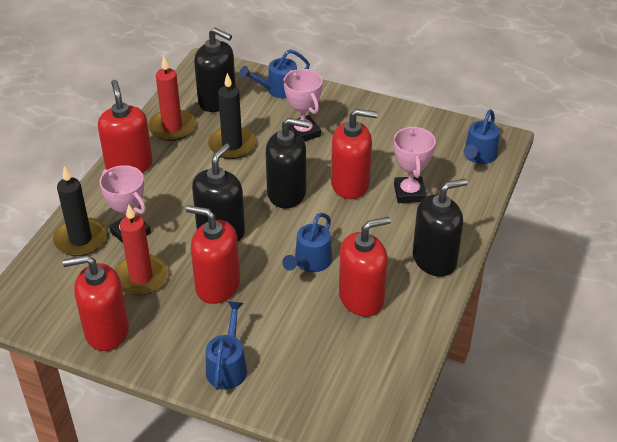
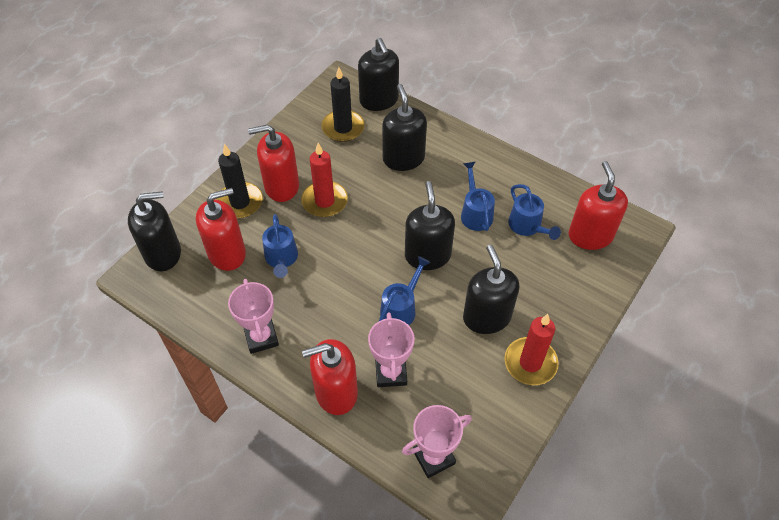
black soap dispenser: [192,144,245,241] [194,28,236,112] [266,118,310,208] [413,179,468,277] = 4 -> [128,191,181,271] [358,38,399,111] [382,84,427,171] [405,181,455,270] [463,245,519,334] = 5
red soap dispenser: [62,255,129,351] [98,80,153,173] [186,205,240,304] [331,109,378,199] [339,217,391,317] = 5 -> [196,188,246,271] [248,124,299,202] [302,339,358,415] [569,161,628,250] = 4

